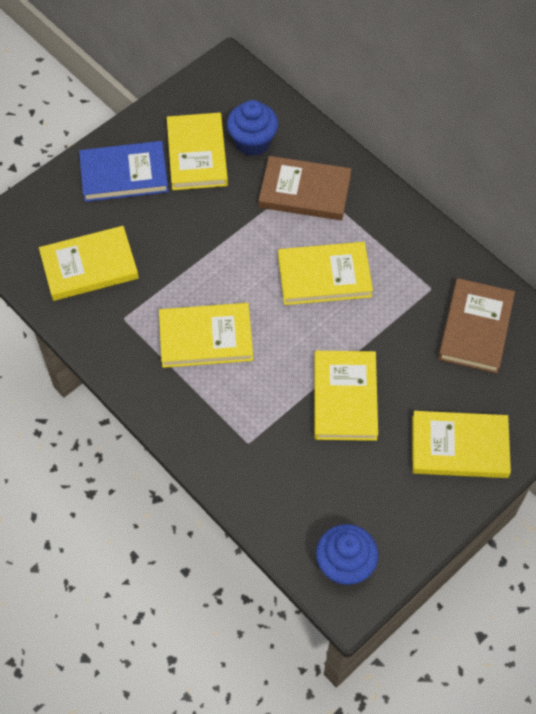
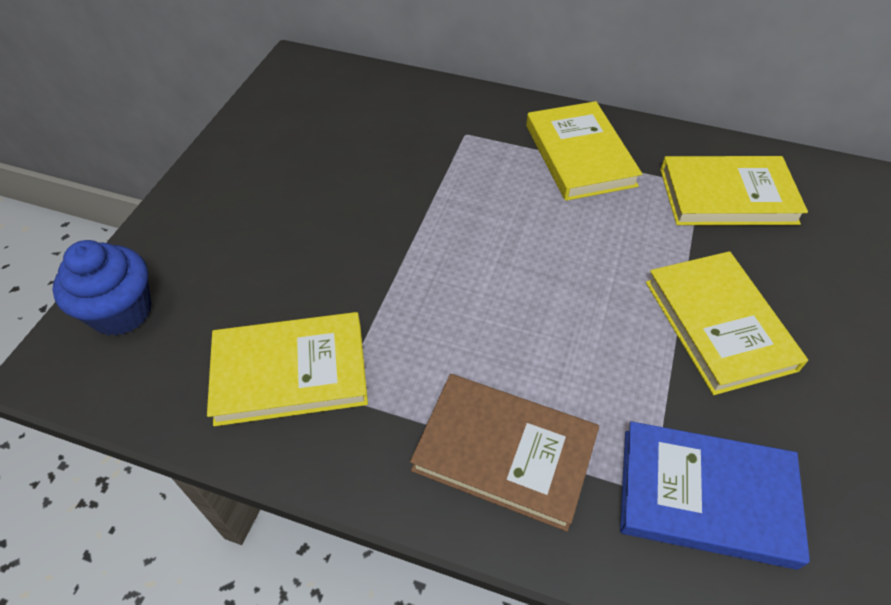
blue cupcake: [227,100,278,156] [316,524,378,585] = 2 -> [52,240,152,336] = 1
brown book: [259,156,351,220] [438,278,515,373] = 2 -> [410,374,599,532] = 1
yellow book: [39,226,139,301] [159,303,253,368] [167,113,228,190] [278,242,373,305] [314,351,378,441] [412,411,511,478] = 6 -> [207,312,368,426] [526,101,642,201] [646,251,808,395] [660,156,808,225] = 4

